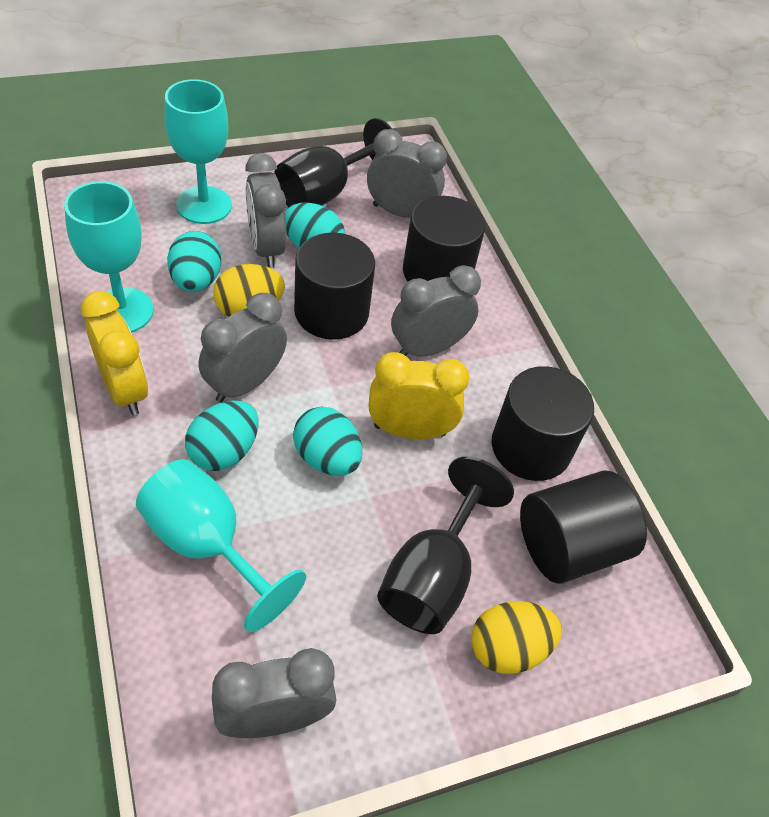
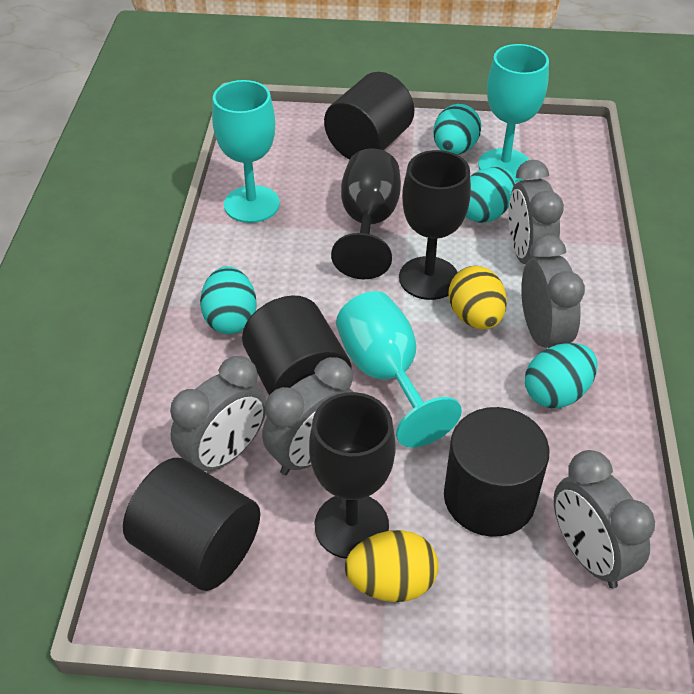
black goblet: [274,118,392,207] [377,457,514,634] = 2 -> [309,392,396,559] [331,148,401,279] [399,150,471,300] = 3
yellow clock: [81,291,148,415] [369,352,470,439] = 2 -> none = 0

